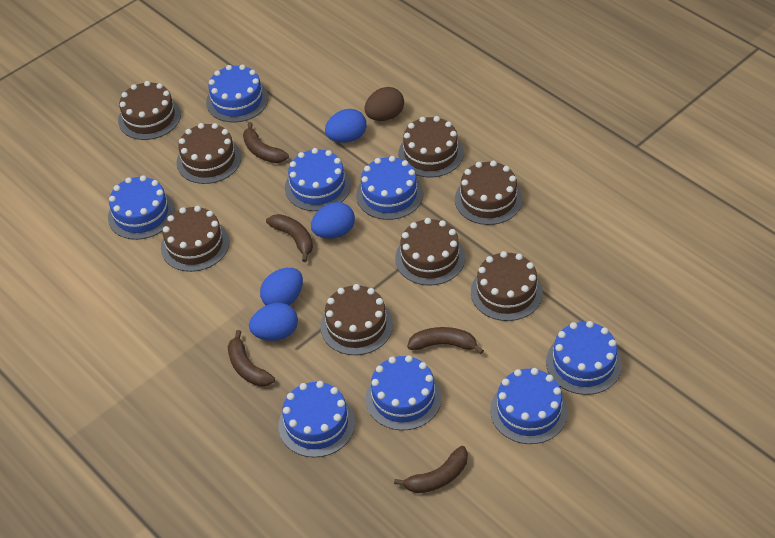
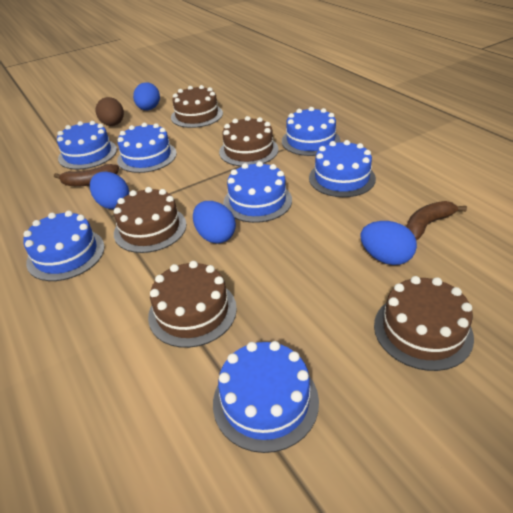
blue cake: [108,175,175,240] [206,65,268,122] [278,381,355,458] [285,148,351,211] [356,156,423,220] [366,355,442,430] [490,368,568,444] [546,321,622,395] = 8 -> [23,210,105,281] [57,121,117,170] [117,123,177,173] [213,341,319,453] [223,161,292,223] [282,107,340,156] [309,140,376,197] = 7
brown banana: [228,330,275,387] [243,122,289,163] [266,214,313,262] [394,446,468,493] [407,327,484,354] = 5 -> [54,164,119,186] [406,201,467,240] = 2
brown cake: [118,81,181,140] [161,206,229,272] [176,123,241,184] [320,284,393,355] [395,218,465,285] [398,116,464,177] [455,161,523,225] [471,251,543,321] = 8 -> [114,187,186,253] [148,261,237,348] [171,85,223,128] [219,116,279,166] [374,276,474,371] = 5

